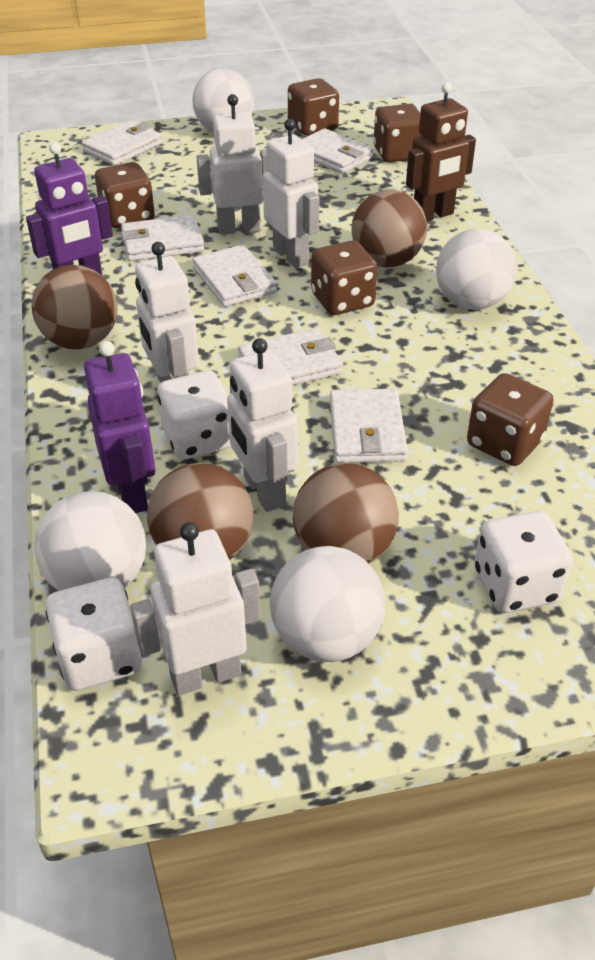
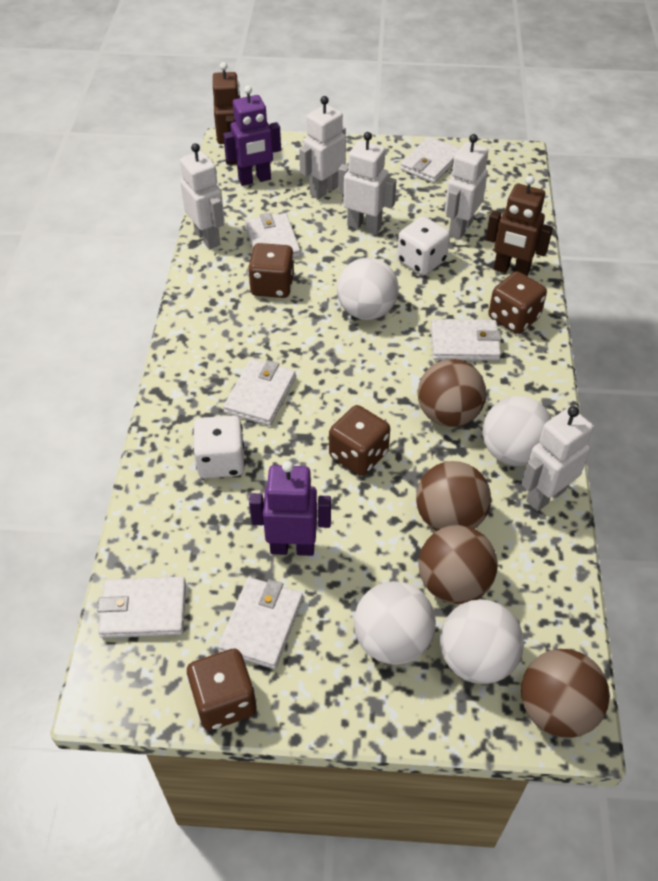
brown dice: [95,162,155,228] [288,78,339,136] [311,240,378,315] [373,104,422,162] [467,373,554,466] = 5 -> [187,649,257,731] [248,243,294,298] [329,405,390,476] [489,271,547,334] = 4
brown robot: [406,82,476,221] = 1 -> [213,62,240,165] [486,176,553,276] = 2
white dice: [45,577,142,691] [157,370,231,460] [474,511,573,613] = 3 -> [193,416,245,479] [397,216,450,276] = 2

